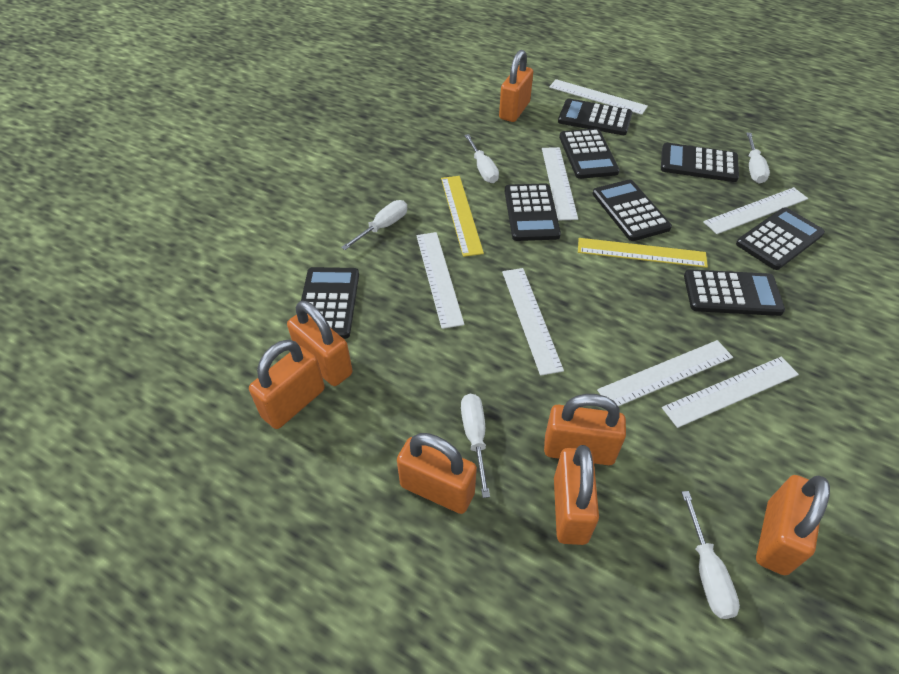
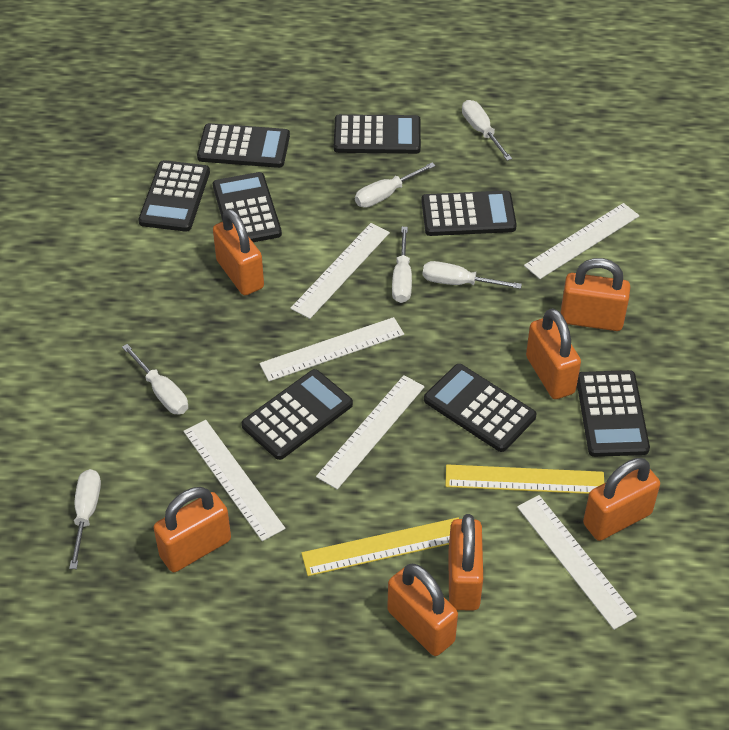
white ruler: [416,232,464,329] [502,268,564,376] [542,147,578,220] [549,79,648,115] [597,340,733,406] [662,357,799,428] [703,187,808,234] = 7 -> [183,420,285,541] [259,317,404,381] [290,223,390,319] [316,375,425,489] [517,495,637,630] [524,203,640,279] = 6
white screwdriver: [341,200,407,250] [461,394,490,498] [464,134,499,183] [681,491,740,619] [746,133,770,183] = 5 -> [69,469,101,569] [122,344,188,414] [355,162,436,208] [392,227,412,303] [423,261,522,289] [462,100,512,161] = 6

